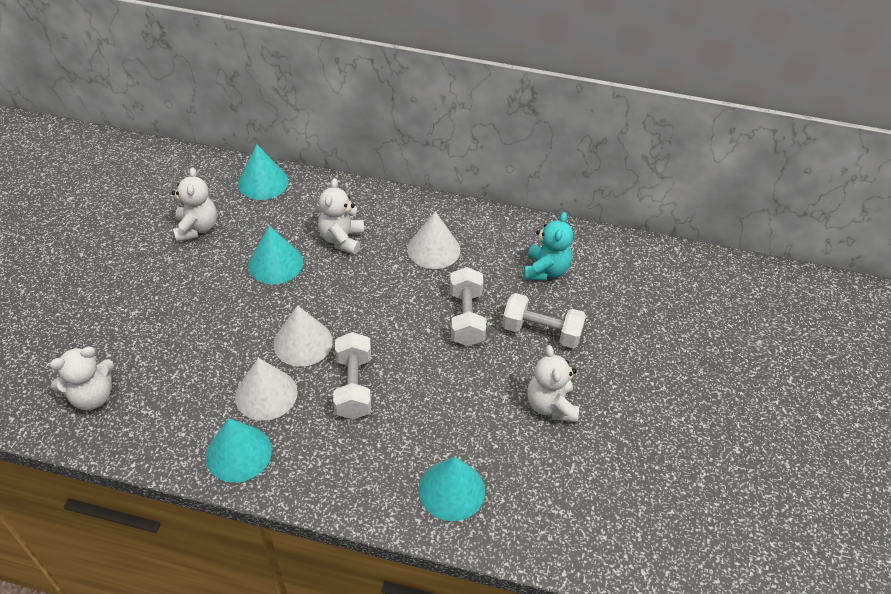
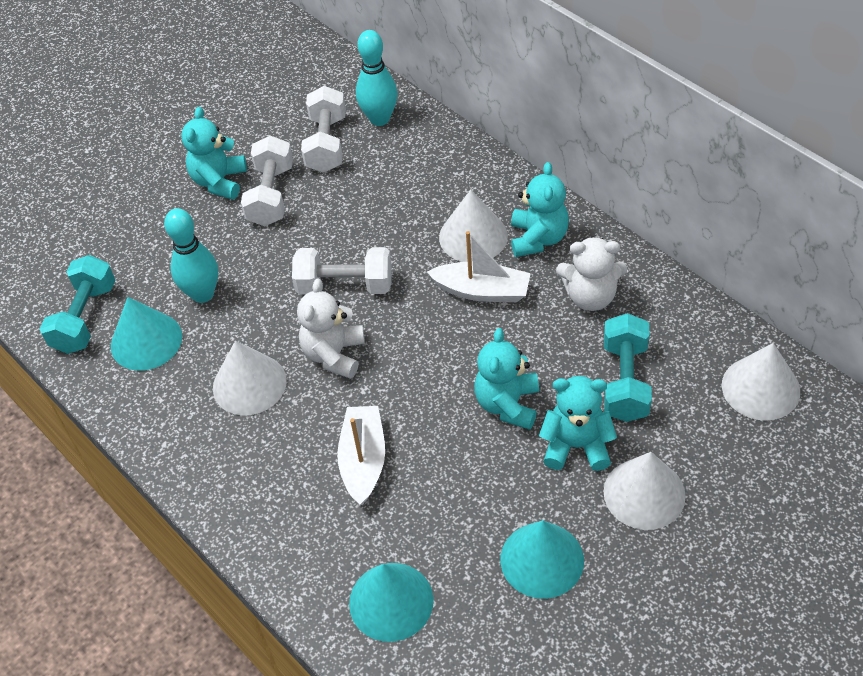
turquoise bowling pin: none = 0 -> [164,208,218,303] [356,30,398,126] = 2
turquoise cone: [206,418,272,483] [238,144,288,200] [248,226,303,284] [419,457,485,521] = 4 -> [111,297,182,371] [349,563,434,642] [500,520,584,599] = 3
turquoise dumbbell: none = 0 -> [40,255,116,354] [604,313,652,422] = 2
turquoise teddy bear: [523,212,573,281] = 1 -> [181,107,247,200] [474,328,539,430] [511,162,569,257] [539,376,617,471] = 4
white boat: none = 0 -> [337,406,385,505] [427,231,531,302] = 2
white cone: [235,358,298,421] [274,305,333,367] [408,211,460,269] = 3 -> [213,340,287,416] [439,190,508,262] [604,452,686,530] [722,343,800,421] = 4
white teddy bear: [50,346,114,410] [172,167,217,242] [318,178,364,255] [527,345,579,422] = 4 -> [297,279,365,379] [556,237,627,311] = 2

